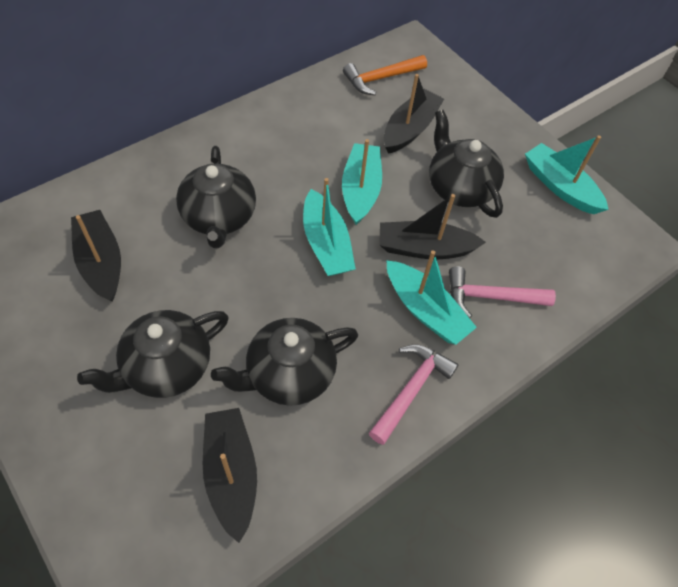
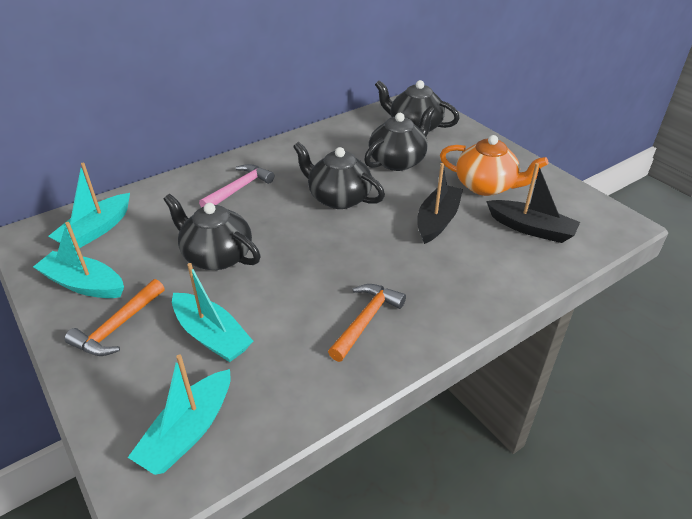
black boat: [71,210,121,302] [203,408,257,543] [379,194,486,259] [384,74,444,154] = 4 -> [417,163,463,244] [486,163,580,243] = 2
orange hammer: [343,55,427,95] = 1 -> [65,279,165,356] [328,284,406,362] = 2
orange teapot: none = 0 -> [440,135,548,196] = 1
pink hammer: [369,344,458,445] [449,266,556,318] = 2 -> [199,164,274,208] = 1

